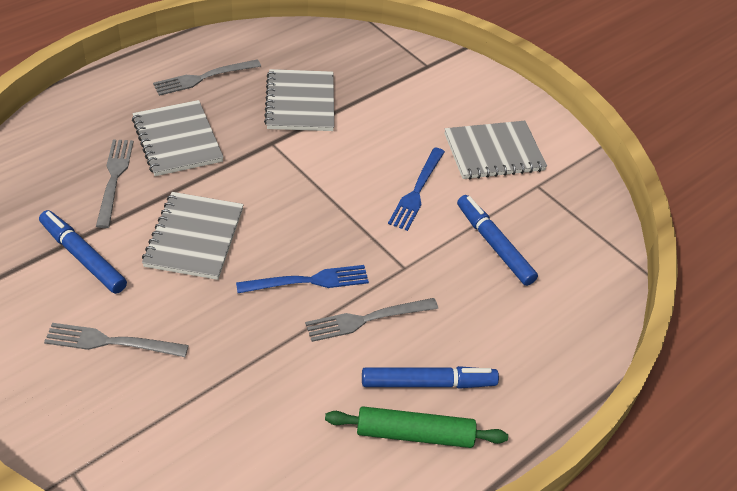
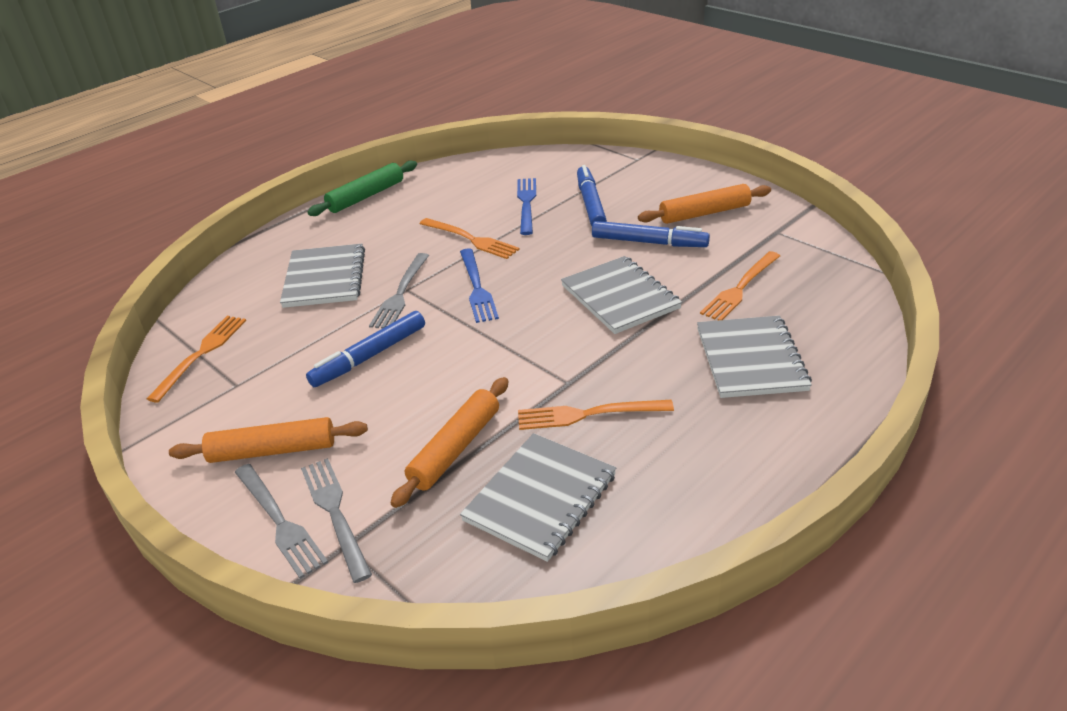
grey fork: [44,323,189,357] [96,139,134,228] [153,60,261,96] [305,298,438,342] = 4 -> [235,464,328,579] [301,458,372,583] [369,253,429,329] = 3
orange fork: none = 0 -> [147,316,246,403] [420,218,520,259] [518,400,674,430] [700,251,780,321] = 4
orange rolling pin: none = 0 -> [169,417,368,463] [391,377,509,508] [638,184,771,224] = 3

